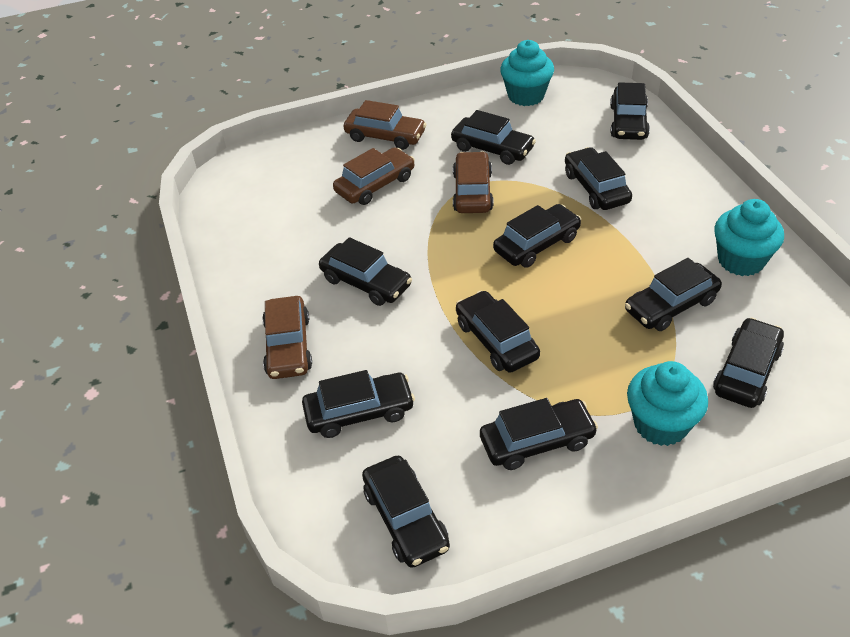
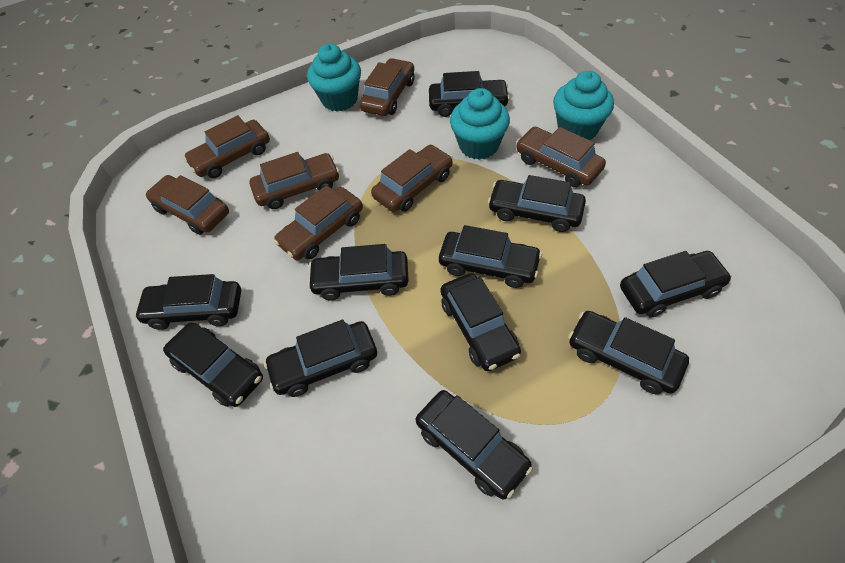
brown car: [262,296,312,379] [333,147,415,205] [344,100,426,150] [453,151,494,213] = 4 -> [146,175,229,235] [183,115,270,178] [250,152,340,209] [274,185,363,260] [360,58,414,116] [371,145,453,212] [516,127,606,187] = 7

